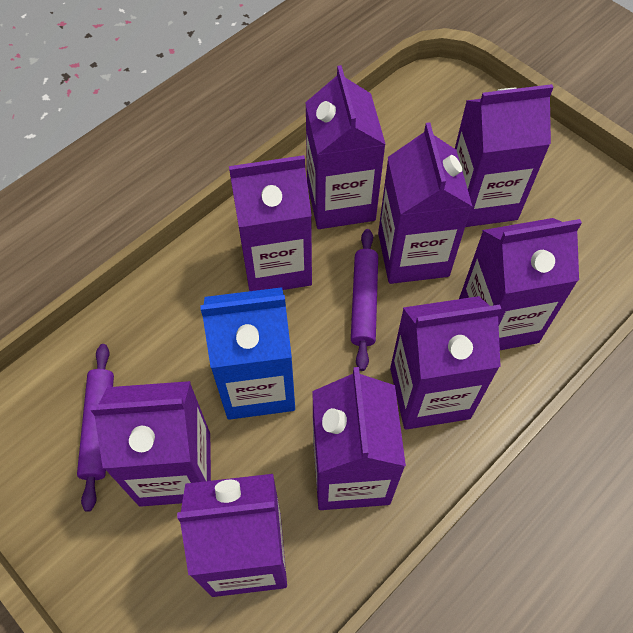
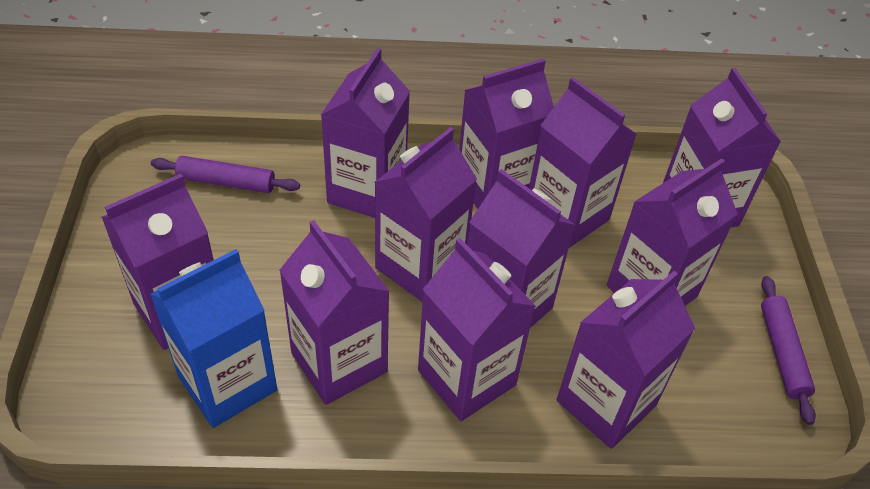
purple carton: [90,381,211,507] [177,474,287,597] [229,155,312,291] [305,65,386,229] [312,367,406,510] [378,122,472,284] [390,296,501,430] [455,84,554,227] [459,218,582,350] = 9 -> [102,174,214,350] [279,220,390,405] [321,48,410,218] [375,127,477,302] [418,238,536,421] [459,58,554,209] [467,169,575,328] [529,77,637,248] [557,271,695,449] [607,158,738,306] [663,68,781,228] = 11

